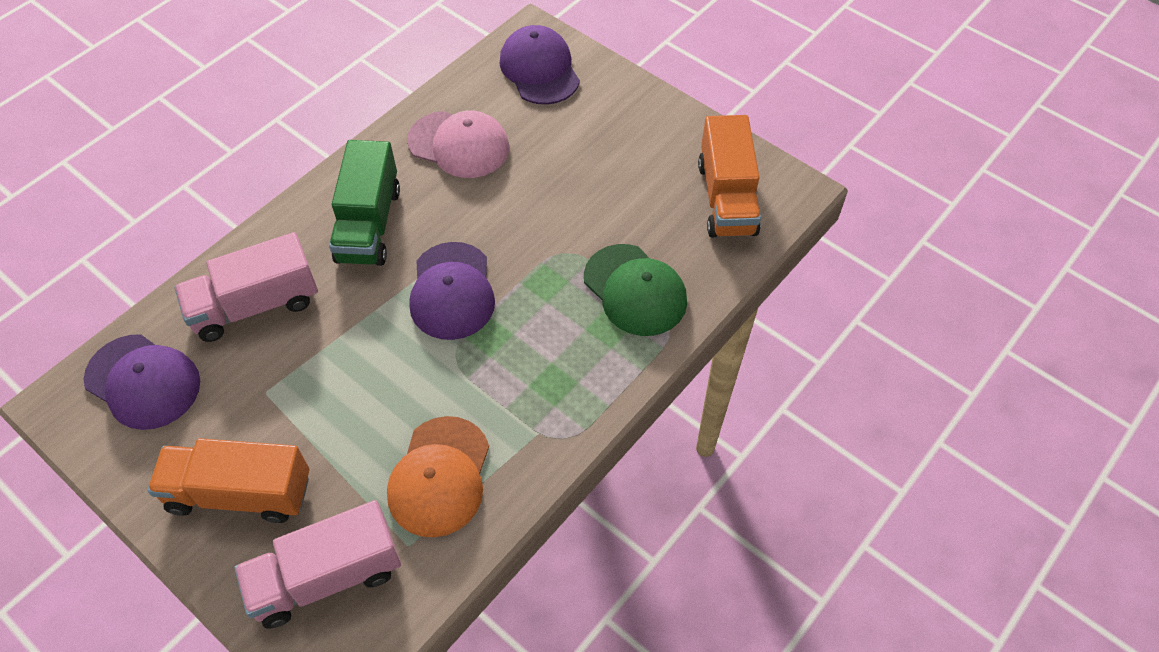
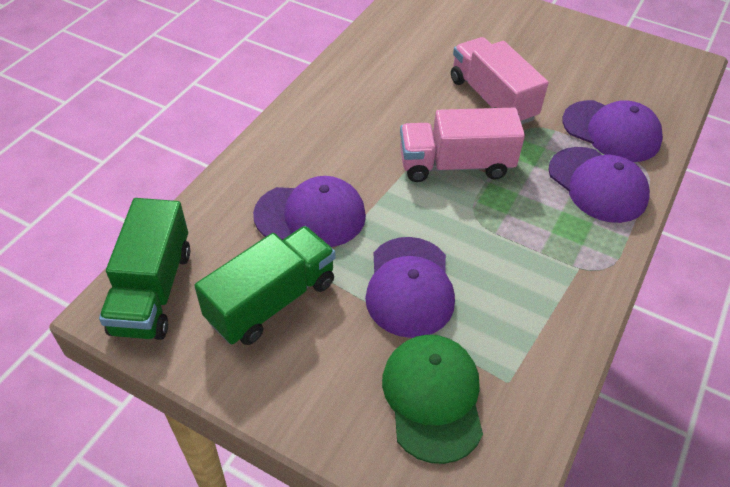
green truck: [329,140,400,266] = 1 -> [99,198,190,340] [195,226,336,345] = 2
orange cap: [387,416,489,538] = 1 -> none = 0
orange truck: [147,438,310,523] [698,115,761,238] = 2 -> none = 0
pink cap: [407,110,509,178] = 1 -> none = 0
purple cap: [84,334,200,430] [409,242,495,340] [500,25,580,105] = 3 -> [253,176,366,247] [365,237,455,338] [548,147,650,223] [562,100,663,162] = 4

